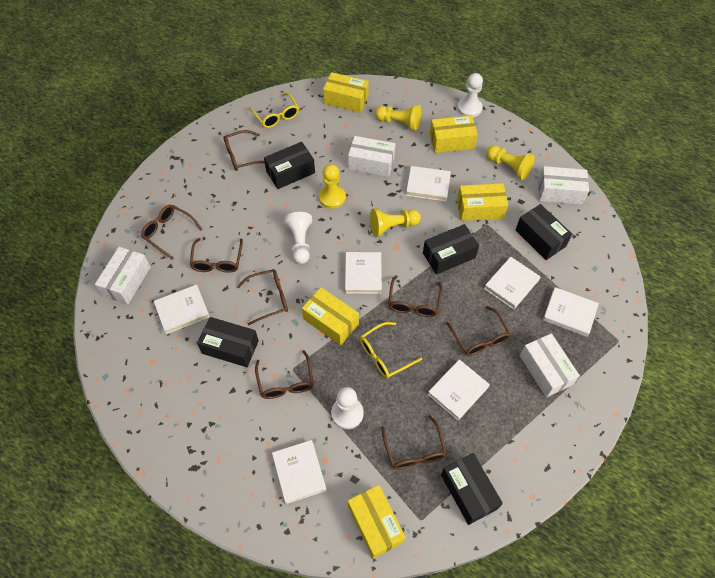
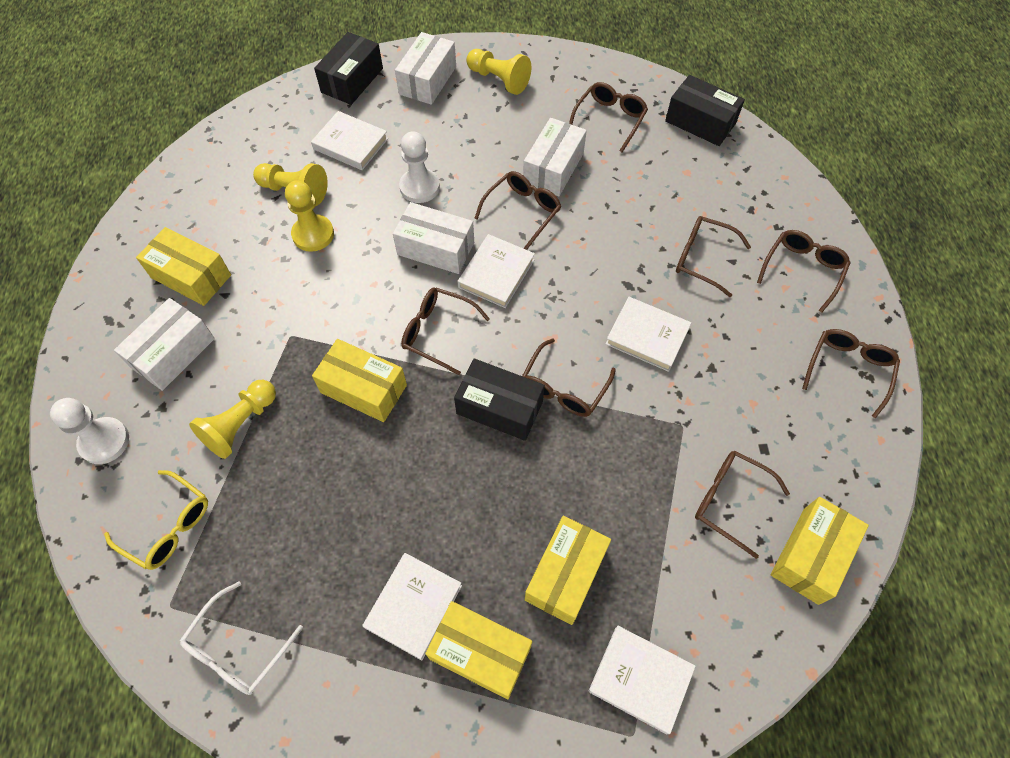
black box: [197,317,259,367] [264,142,315,189] [423,224,479,275] [441,453,503,525] [516,204,572,260] = 5 -> [314,32,383,105] [454,359,545,441] [665,75,745,146] = 3
white book: [154,285,210,334] [272,440,327,504] [345,252,382,294] [406,166,451,201] [428,359,490,421] [484,257,540,310] [543,287,599,337] = 7 -> [311,111,388,170] [362,553,462,661] [457,234,535,308] [589,626,696,734] [606,297,691,372] = 5
white glasses: none = 0 -> [180,581,303,695] = 1
white pawn: [284,212,312,264] [331,387,364,429] [457,73,483,117] = 3 -> [50,398,129,464] [399,131,440,203] = 2
yellow glasses: [249,93,299,128] [360,322,422,379] = 2 -> [104,470,208,570] = 1

